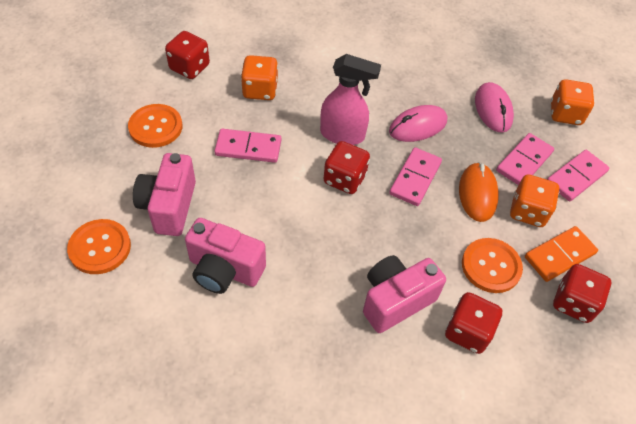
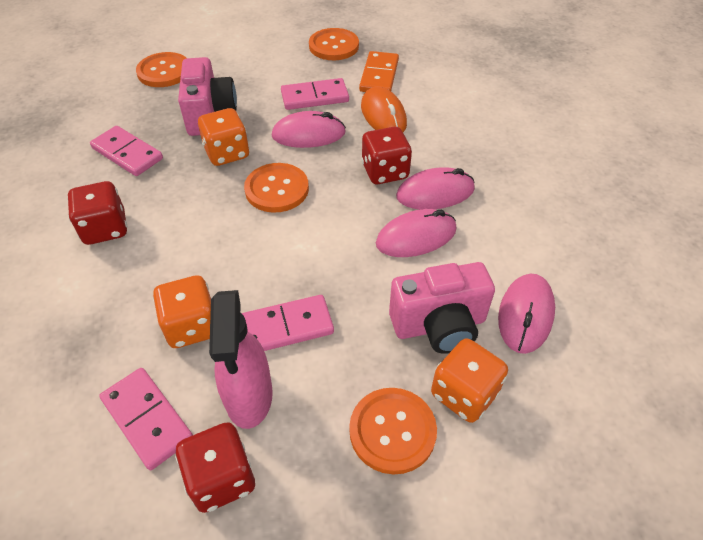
orange button: [67,219,131,274] [128,104,182,148] [462,238,523,293] = 3 -> [136,52,186,87] [244,163,309,213] [309,28,359,60] [349,388,437,474] = 4
pink camera: [133,153,196,236] [185,218,266,294] [363,255,446,333] = 3 -> [178,57,237,136] [389,262,495,354] = 2
pink mouse: [389,105,447,142] [475,82,514,133] = 2 -> [271,111,346,148] [376,209,456,257] [396,167,475,209] [498,274,555,354] = 4
red dice: [165,31,210,79] [324,141,370,194] [445,292,502,354] [553,264,611,323] = 4 -> [67,181,127,245] [175,422,255,513] [361,127,412,184] = 3

